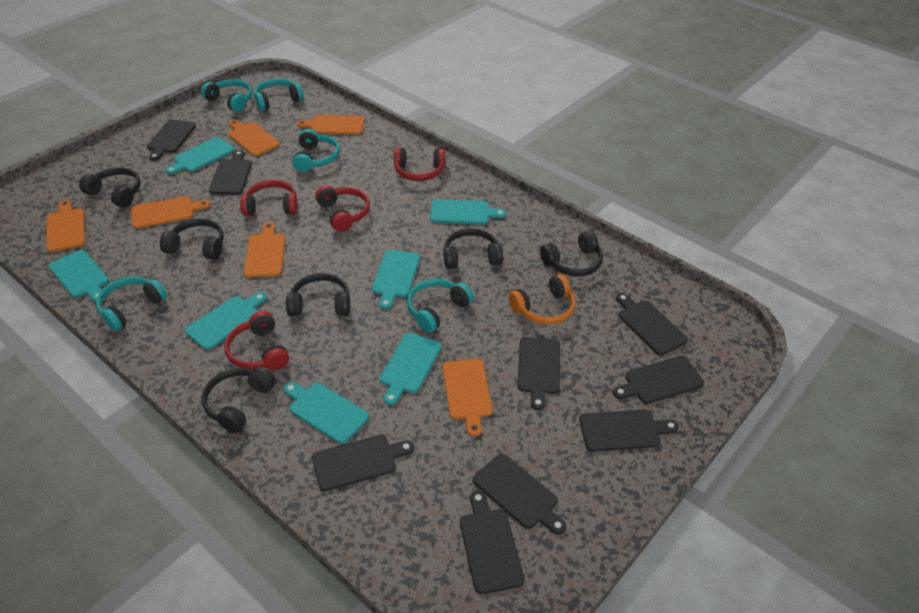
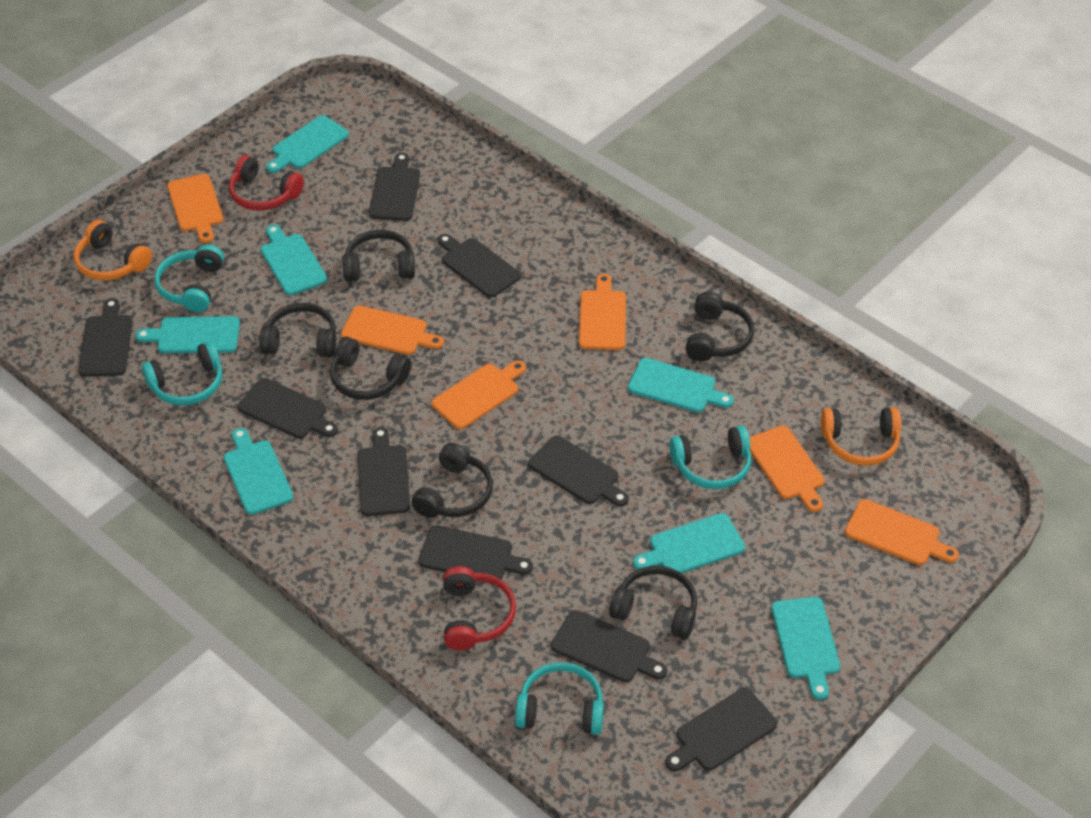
orange headphones: [509,274,575,325] = 1 -> [74,220,152,281] [821,408,901,466] = 2
red headphones: [224,311,289,371] [240,180,298,216] [315,186,370,232] [394,148,445,181] = 4 -> [229,155,304,211] [443,566,516,650] = 2
turquoise headphones: [96,277,167,331] [201,79,253,112] [254,79,304,111] [292,129,340,172] [407,279,474,333] = 5 -> [142,341,222,405] [154,245,224,312] [515,662,604,735] [670,426,751,489] = 4

